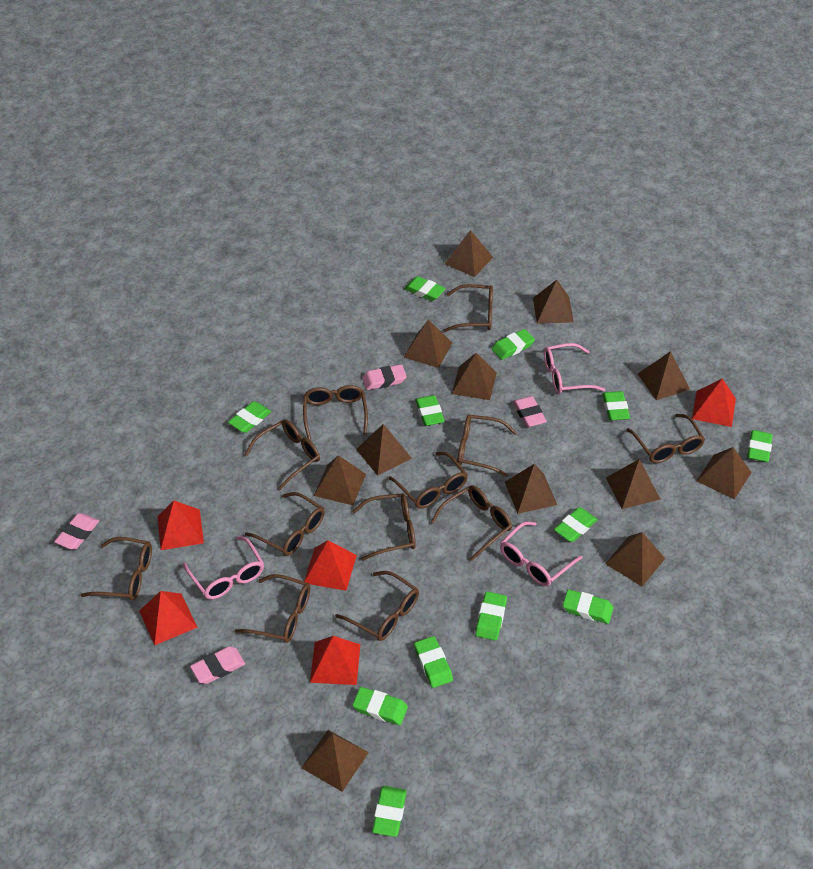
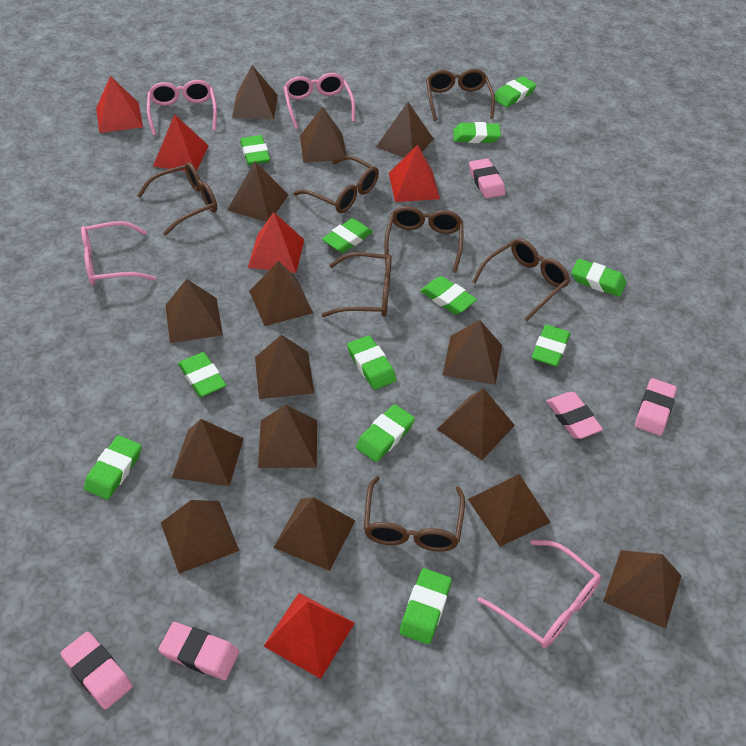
brown glasses: [81,537,152,600] [235,574,310,643] [245,419,320,490] [245,492,325,556] [303,385,368,440] [335,571,419,641] [352,493,416,561] [388,452,468,509] [431,485,512,561] [444,284,493,332] [457,414,517,477] [626,414,705,463] = 12 -> [137,162,217,236] [294,156,379,213] [321,252,392,317] [364,476,465,552] [384,206,463,273] [426,69,495,121] [472,239,570,321] = 7
brown pyramid: [301,730,369,792] [314,455,366,505] [356,424,412,476] [403,320,452,368] [445,230,493,277] [452,353,497,400] [505,464,557,514] [533,280,574,323] [605,532,665,586] [606,459,661,509] [638,351,690,400] [697,447,752,499] = 12 -> [161,500,240,574] [165,279,223,343] [172,419,244,486] [227,161,289,222] [232,65,278,119] [249,261,313,326] [255,335,314,399] [258,405,317,468] [273,497,355,571] [300,106,346,163] [376,102,434,158] [437,388,515,460] [442,320,502,385] [468,474,551,547] [603,550,682,629] = 15
pink eraser: [54,513,99,550] [190,646,245,684] [362,364,407,390] [513,396,547,427] = 4 -> [60,632,133,710] [158,622,239,680] [469,158,505,198] [547,392,603,439] [635,378,677,436] = 5
pink glasses: [183,536,264,599] [500,522,582,586] [544,343,605,394] = 3 -> [81,221,156,285] [147,80,217,136] [283,73,355,129] [478,540,601,648] = 4

